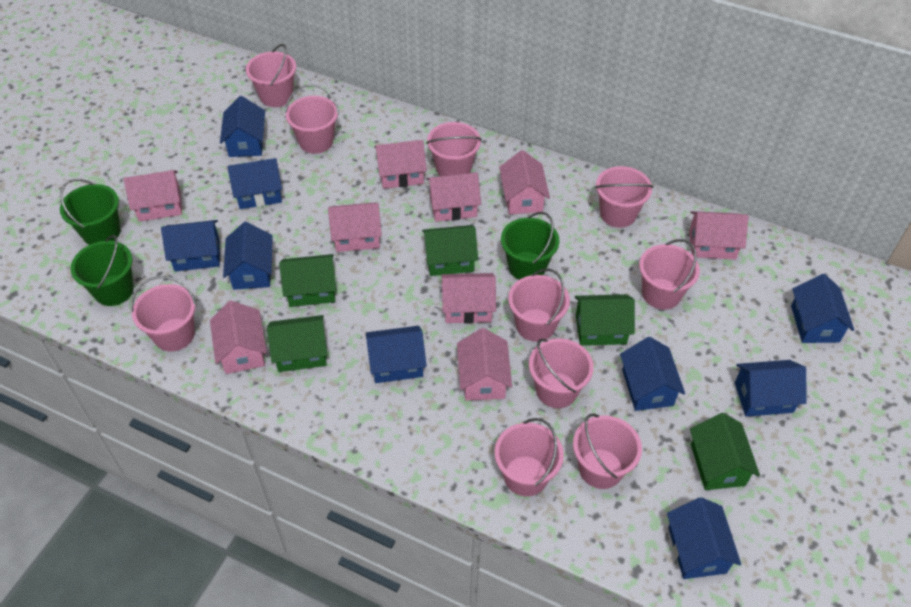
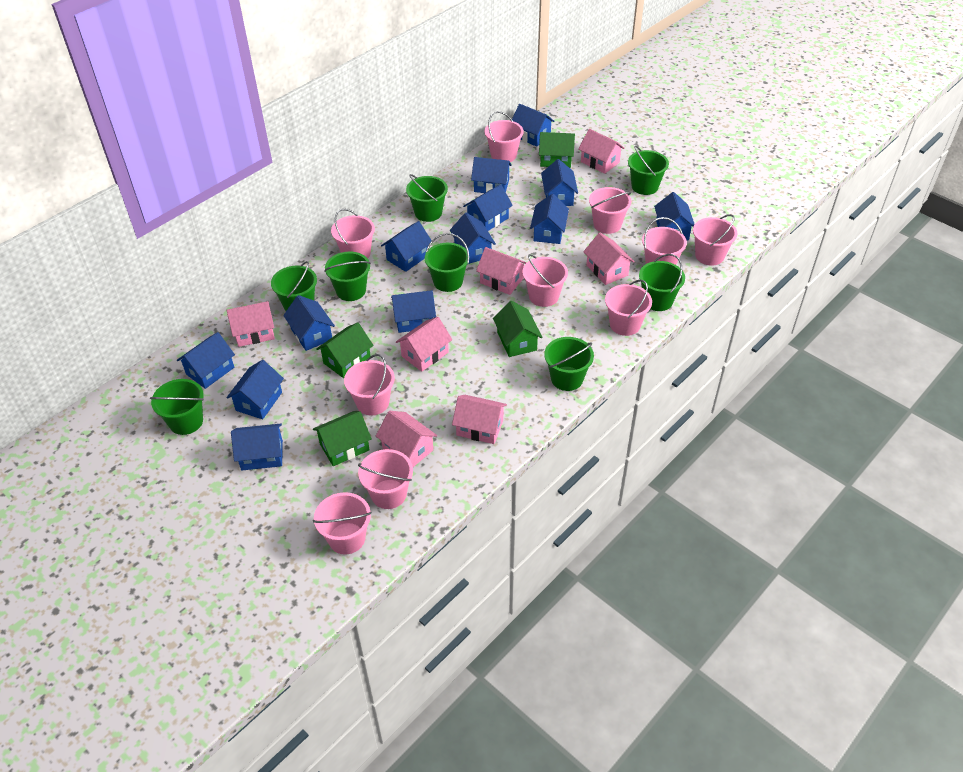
blue house: [161,220,220,272] [220,96,265,157] [223,222,273,290] [227,158,282,209] [366,326,427,383] [620,337,685,411] [667,497,741,579] [735,360,807,417] [791,274,854,343] = 9 -> [177,332,235,389] [227,360,284,419] [231,424,283,470] [283,295,335,351] [381,221,432,272] [391,290,436,333] [450,213,496,264] [463,184,513,231] [471,157,512,193] [512,104,555,147] [530,194,569,244] [541,159,578,206] [654,192,695,240] = 13
green bucket: [60,179,121,245] [71,235,134,306] [501,212,559,280] = 3 -> [150,379,204,435] [271,261,317,311] [324,252,371,301] [406,174,448,222] [425,233,469,292] [544,337,594,391] [628,145,669,195] [639,254,685,311] = 8
green house: [267,315,327,372] [279,254,336,307] [422,225,478,276] [575,294,635,346] [690,413,760,490] = 5 -> [313,411,372,466] [316,322,373,378] [493,301,542,357] [539,132,575,168] = 4
pink house: [124,170,182,222] [210,301,267,374] [328,202,382,252] [374,140,427,189] [427,172,481,222] [441,273,496,324] [457,328,512,401] [499,150,550,215] [689,211,748,259] = 9 -> [226,301,275,347] [376,411,437,467] [396,317,452,372] [452,395,507,444] [476,247,527,295] [578,129,625,174] [583,232,635,285] = 7

